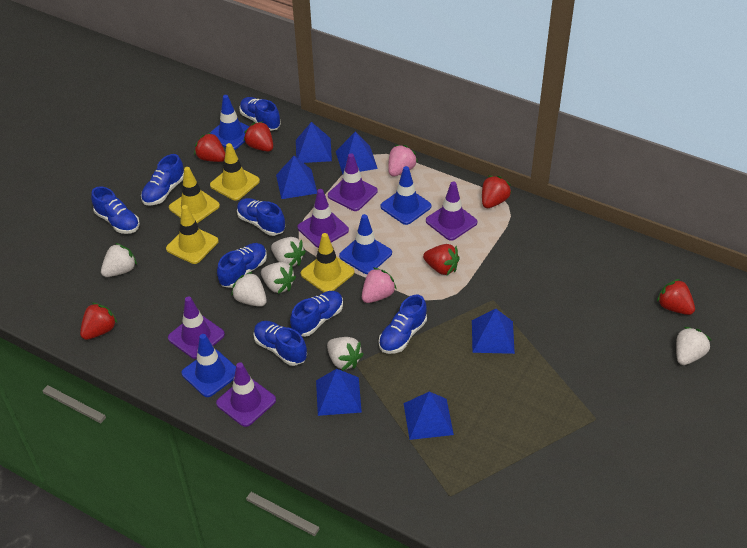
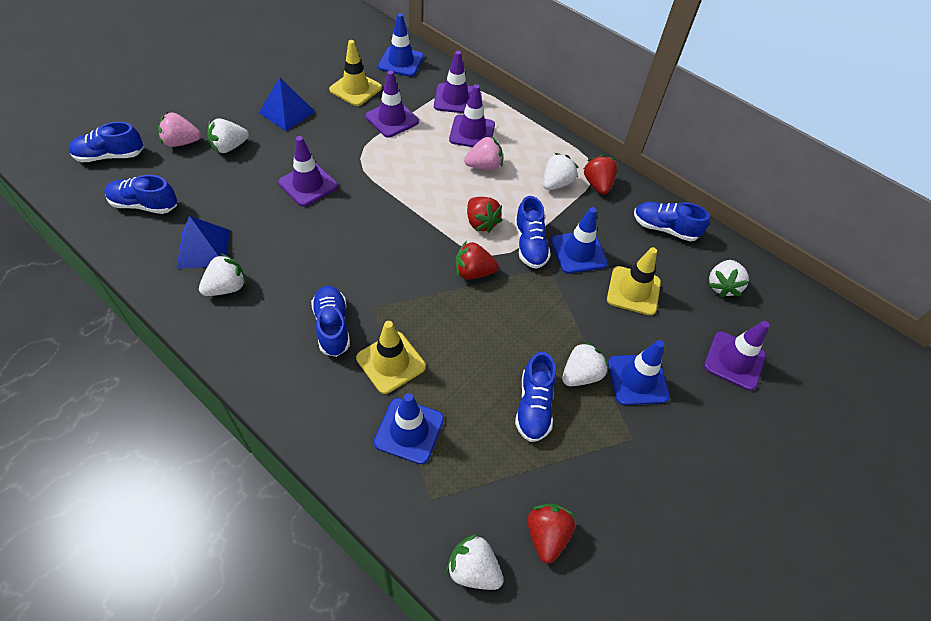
blue pyramid: [276,156,317,199] [296,122,332,163] [316,369,362,416] [336,131,378,174] [403,392,454,440] [472,309,515,354] = 6 -> [176,216,230,269] [259,77,315,131] = 2
blue shoe: [91,186,140,234] [141,154,184,206] [217,243,267,288] [237,198,285,236] [239,97,281,131] [253,321,307,366] [290,291,343,337] [379,295,427,354] = 8 -> [68,122,144,162] [104,175,177,214] [311,286,350,357] [515,196,551,269] [515,352,556,442] [634,202,709,241] = 6
red strawberry: [80,303,117,340] [194,133,225,162] [244,121,273,152] [423,244,460,275] [482,176,511,208] [657,279,695,315] = 6 -> [455,241,499,280] [467,197,503,233] [527,503,575,564] [584,155,618,195] = 4
yellow traffic cone: [166,205,218,264] [169,167,220,223] [210,143,260,201] [301,233,354,292] = 4 -> [329,40,382,106] [356,321,426,394] [607,247,661,316] = 3

